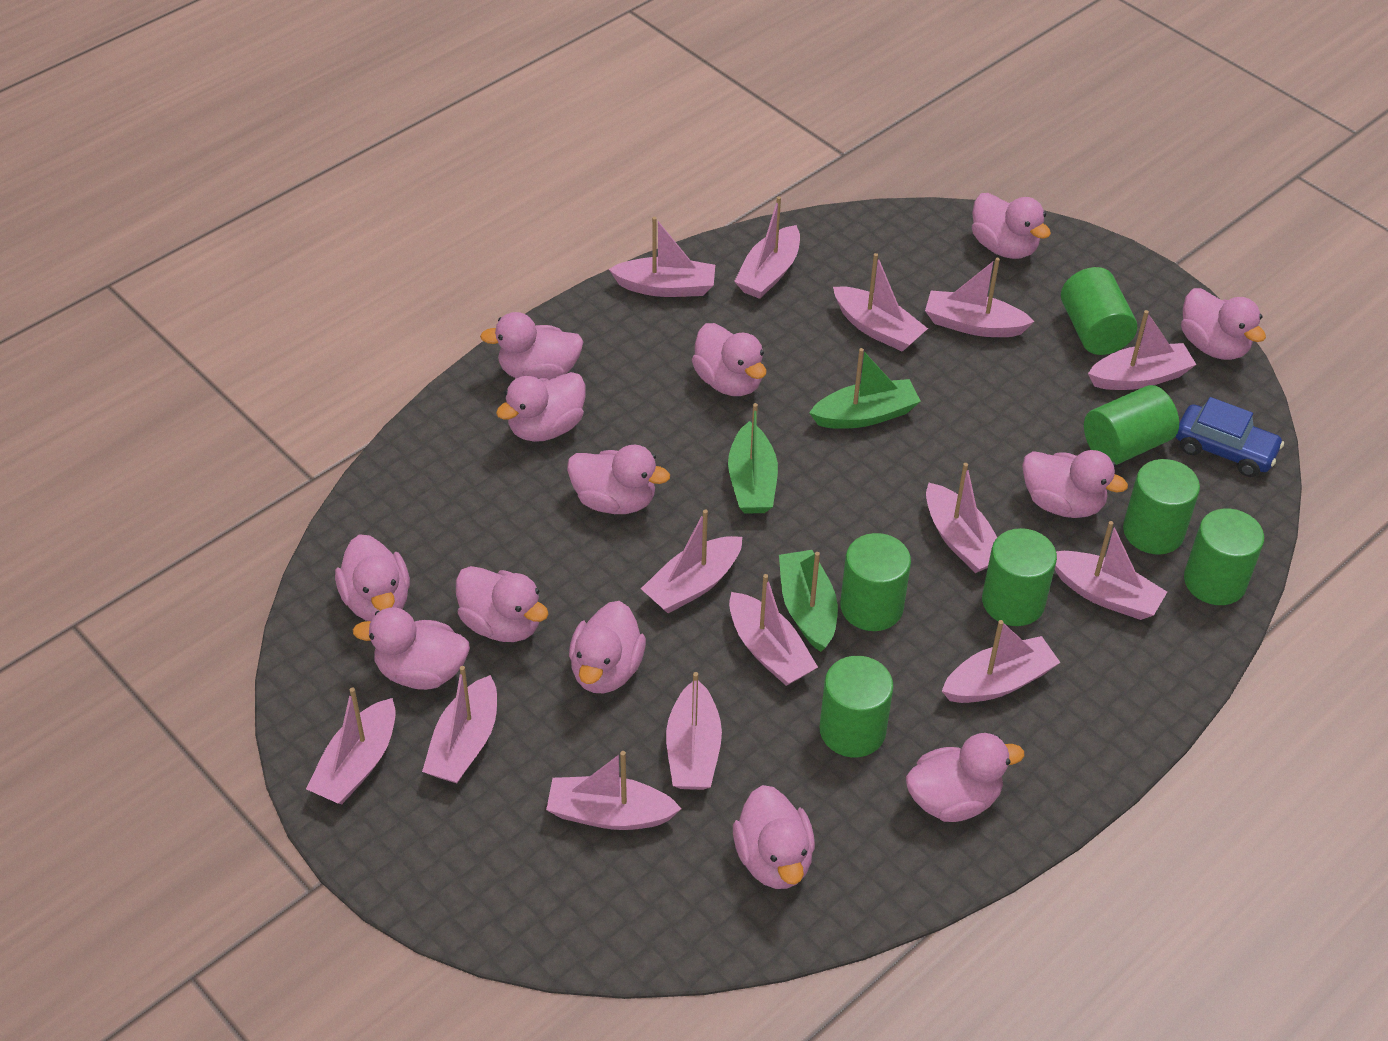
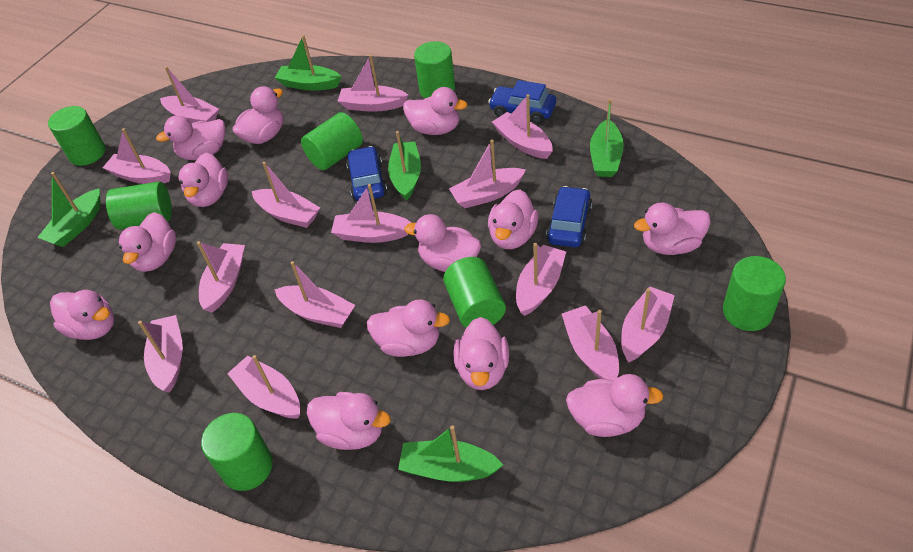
blue car: [1175,397,1284,477] = 1 -> [346,146,387,201] [488,80,556,124] [546,186,592,247] = 3
green boat: [728,403,778,514] [779,550,838,652] [809,348,921,429] = 3 -> [37,172,101,247] [275,35,341,91] [388,131,421,201] [398,425,503,482] [590,99,624,177] = 5

